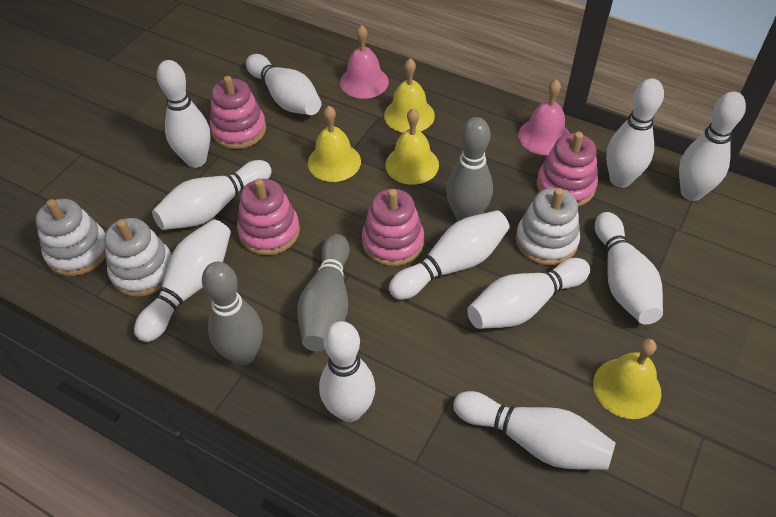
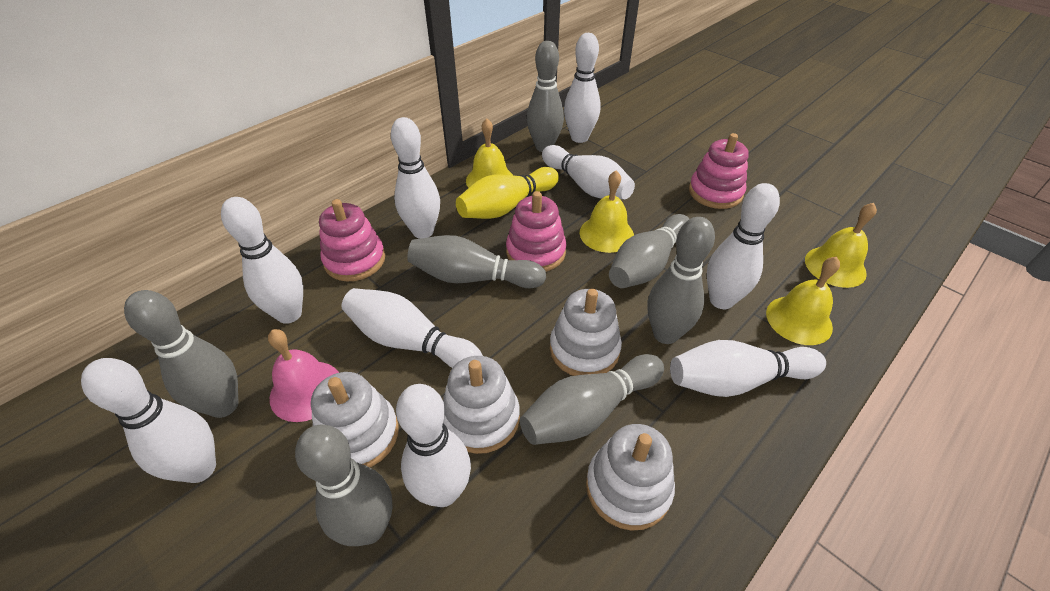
grey bowling pin: [202,262,263,366] [297,234,350,352] [446,117,493,221] = 3 -> [124,290,238,418] [295,425,393,546] [407,235,546,288] [520,354,664,445] [527,41,564,152] [609,214,689,288] [648,217,715,344] = 7
pink bell: [340,25,389,99] [518,79,570,155] = 2 -> [268,329,339,422] = 1
pink stacking toy: [210,76,266,149] [237,179,300,255] [362,189,424,266] [537,132,598,207] = 4 -> [319,199,385,281] [506,191,566,272] [689,133,749,209] = 3
white bowling pin: [134,219,231,342] [152,160,272,230] [157,60,211,168] [246,54,321,115] [319,321,375,422] [389,210,510,300] [453,391,616,470] [467,258,590,329] [595,212,663,325] [606,79,664,188] [679,92,746,201] = 11 -> [81,358,216,483] [221,197,303,324] [342,288,483,368] [391,117,440,239] [396,384,471,507] [542,145,635,199] [564,33,601,143] [670,340,826,397] [707,183,780,309] = 9
white stacking toy: [36,199,106,276] [104,218,172,297] [516,188,580,265] = 3 -> [311,372,399,467] [443,356,520,454] [550,289,622,376] [586,424,675,531] = 4
yellow bowling pin: none = 0 -> [456,167,559,219] = 1

